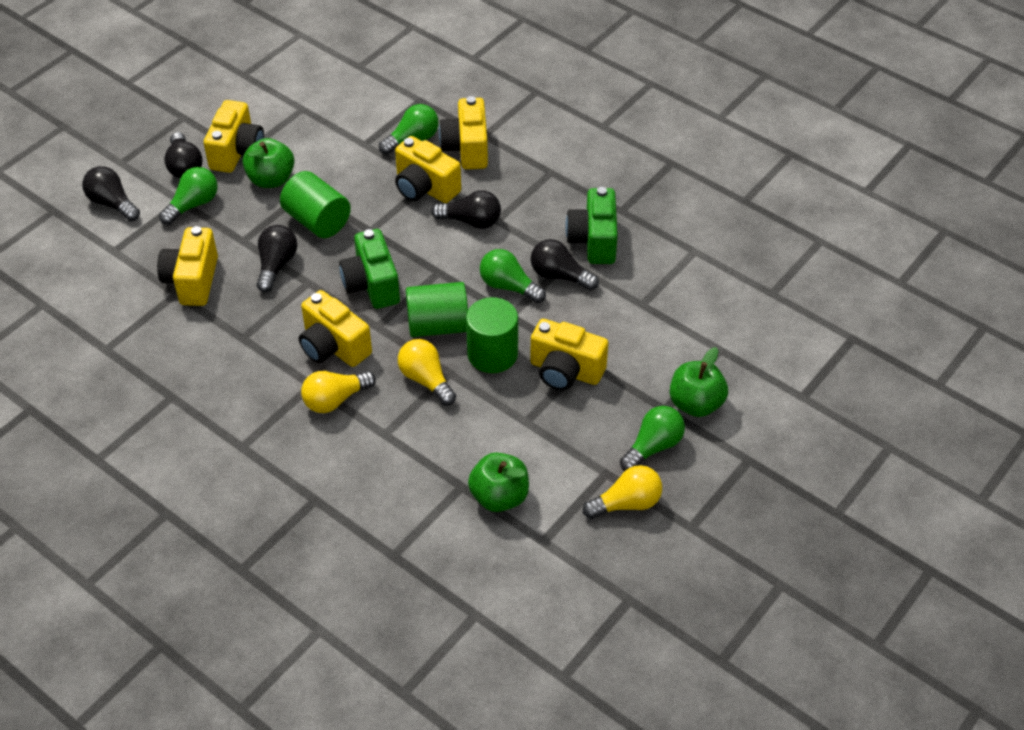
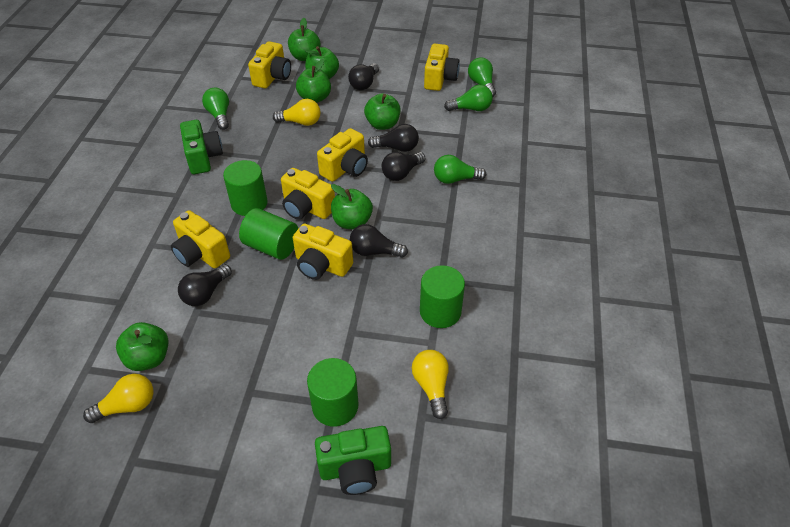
green apple: [243,138,294,188] [468,452,529,512] [670,347,728,417] = 3 -> [116,322,169,371] [288,18,320,61] [296,59,331,103] [305,46,339,79] [331,184,373,229] [364,93,401,130] = 6
green cylinder: [280,171,351,238] [406,282,468,337] [466,297,518,373] = 3 -> [223,160,268,216] [239,208,298,260] [307,358,358,427] [420,265,465,328] = 4

